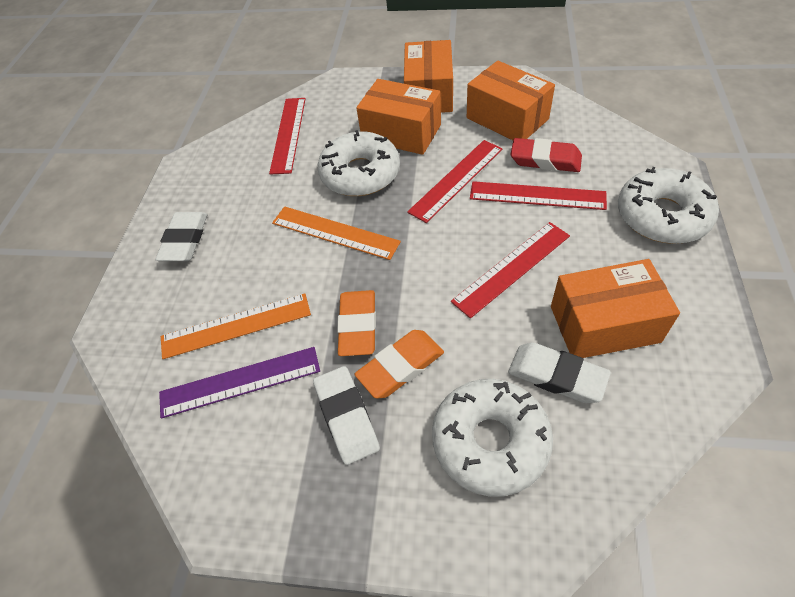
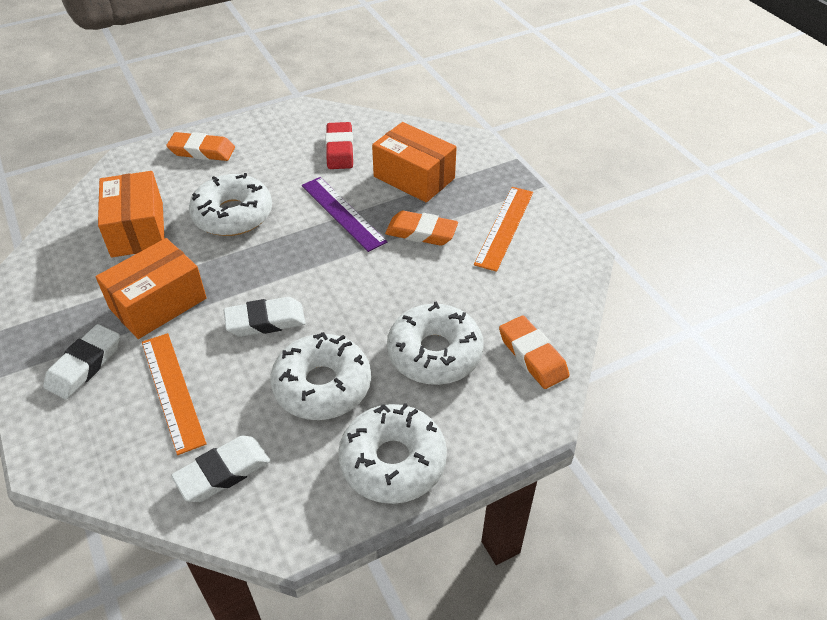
orange box: [356,79,441,155] [404,40,453,113] [467,61,555,140] [551,259,680,358] = 4 -> [96,238,207,339] [98,171,164,257] [372,122,457,203] = 3
orange eraser: [337,290,376,356] [354,330,444,398] = 2 -> [167,132,235,161] [385,211,458,246] [499,316,570,389] = 3
red ruler: [269,98,306,174] [407,140,503,223] [451,222,570,318] [470,181,607,210] = 4 -> none = 0
white donut: [318,130,400,196] [432,379,553,497] [618,167,719,244] = 3 -> [189,173,272,236] [270,332,371,420] [338,403,447,504] [387,301,484,385] = 4

